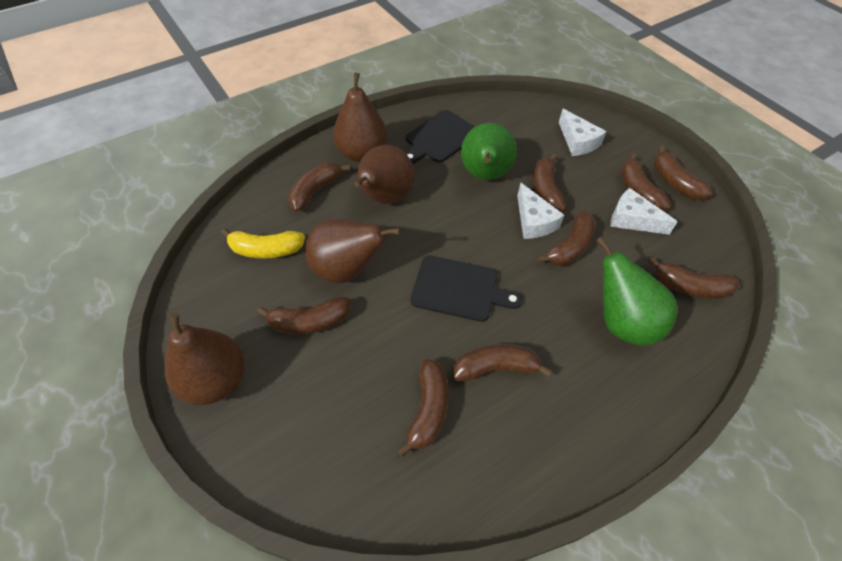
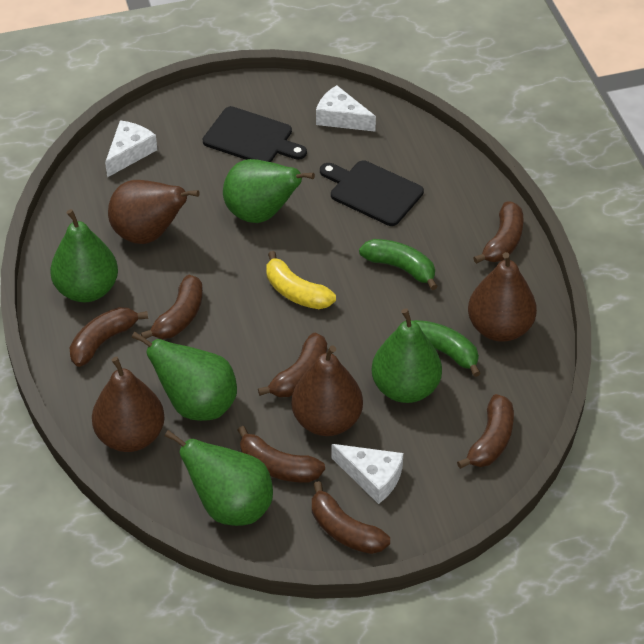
brown banana: [257,297,351,334] [288,163,350,212] [397,359,449,457] [453,344,552,381] [533,154,566,212] [538,211,596,266] [621,153,671,211] [648,257,739,299] [654,146,713,200] = 9 -> [69,307,148,367] [141,275,203,339] [238,426,325,482] [258,333,327,397] [312,481,390,554] [457,394,514,469] [473,201,524,264] = 7
green banana: none = 0 -> [359,239,438,290] [414,320,481,377] = 2
green pear: [461,123,517,180] [596,237,678,346] = 2 -> [50,209,118,302] [132,332,237,421] [165,430,273,526] [223,159,315,223] [372,308,442,403] = 5

